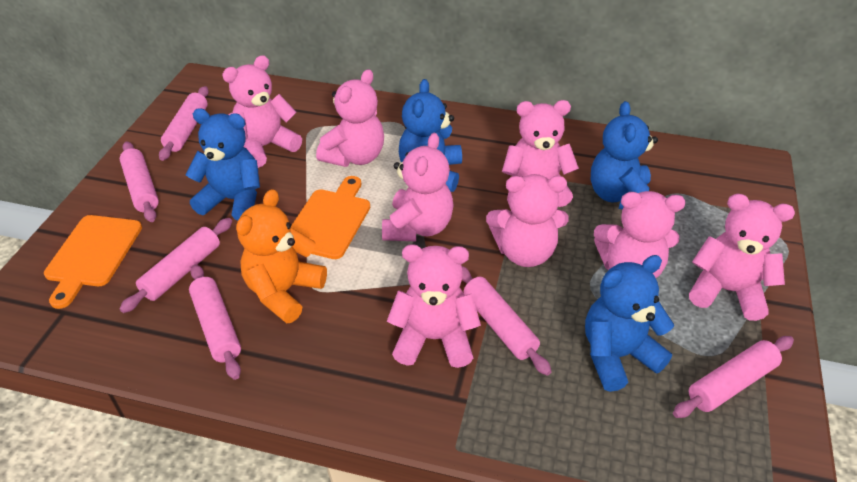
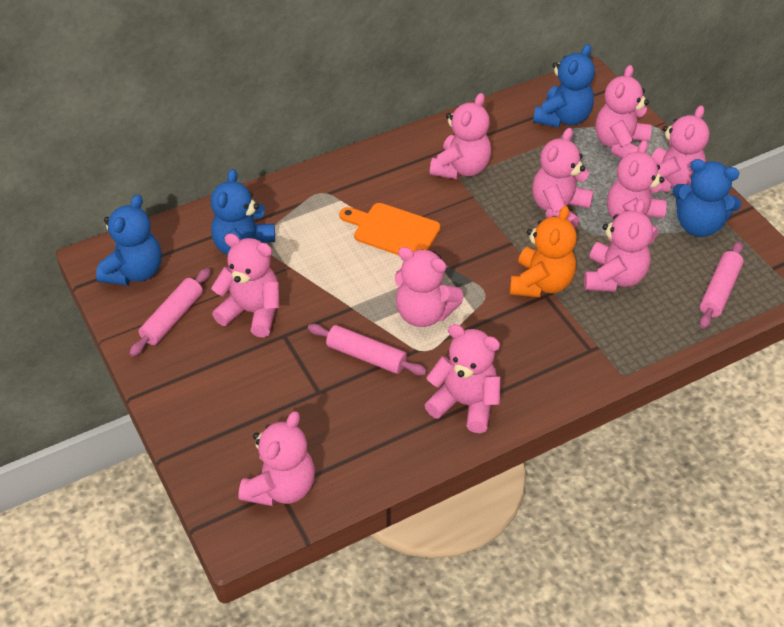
orange cutting board: [44,215,142,309] [291,176,370,259] = 2 -> [339,203,441,255] = 1
pink rolling pin: [120,141,159,222] [120,218,232,313] [159,86,209,161] [189,264,241,380] [462,266,552,376] [673,336,794,418] = 6 -> [129,268,211,357] [308,324,427,376] [700,241,744,329] = 3
pink teddy bear: [222,55,302,168] [316,69,384,167] [382,133,454,241] [387,244,481,368] [486,174,569,267] [502,100,579,207] [594,191,686,278] [689,194,795,321] = 8 -> [211,233,279,337] [238,411,315,506] [395,247,463,327] [425,324,500,433] [430,93,491,179] [532,128,594,228] [584,199,653,292] [596,65,652,158] [607,140,667,244] [652,105,709,192] = 10

